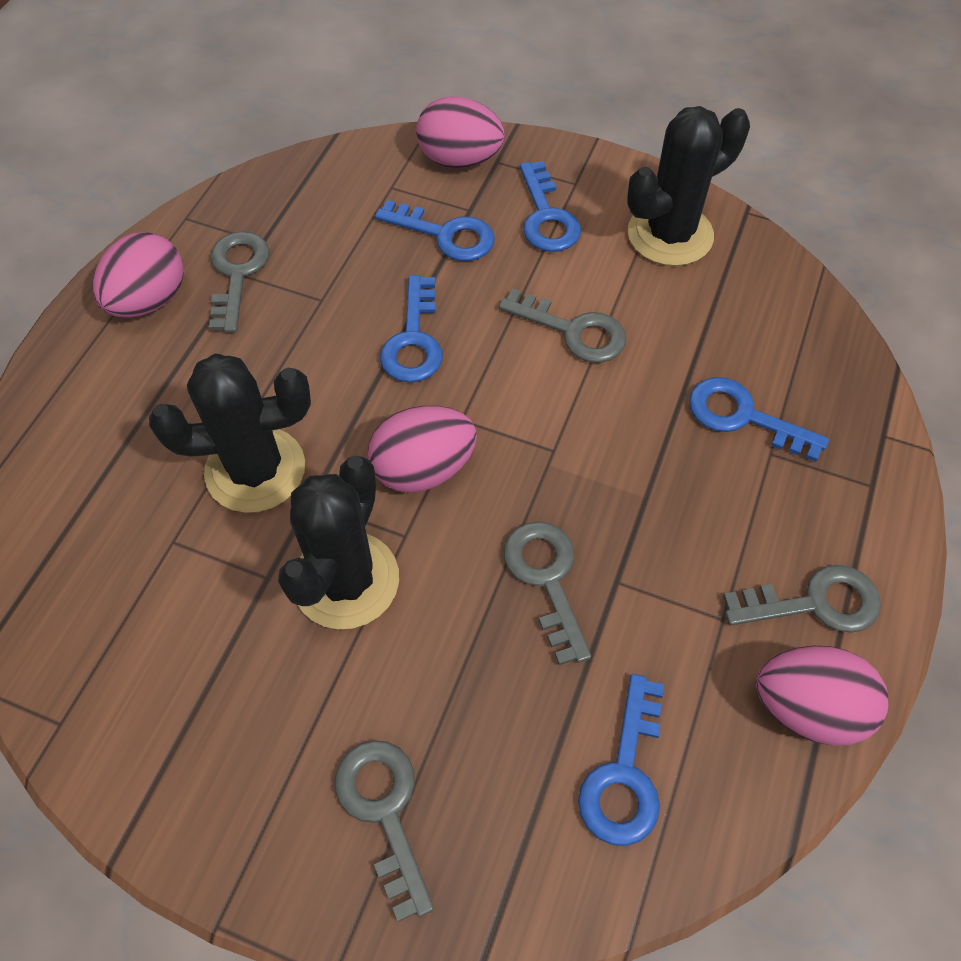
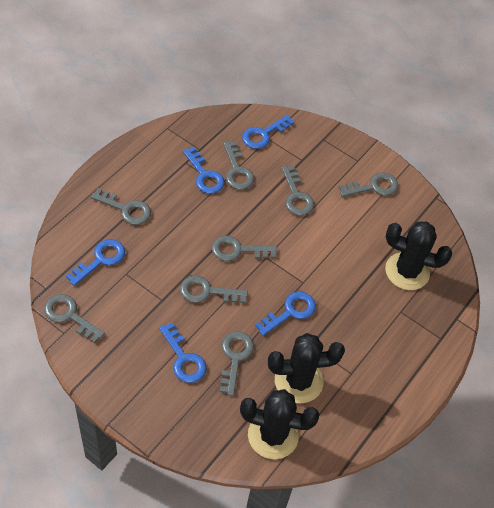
grey key: [209,231,270,333] [335,740,434,922] [499,289,627,363] [504,522,591,665] [723,565,881,633] = 5 -> [44,294,105,343] [91,188,151,225] [180,276,248,303] [212,236,277,261] [219,332,254,396] [224,141,254,190] [282,166,314,216] [339,172,398,197] = 8
pink egg: [93,232,184,318] [368,406,477,493] [416,96,505,168] [756,646,889,745] = 4 -> none = 0

